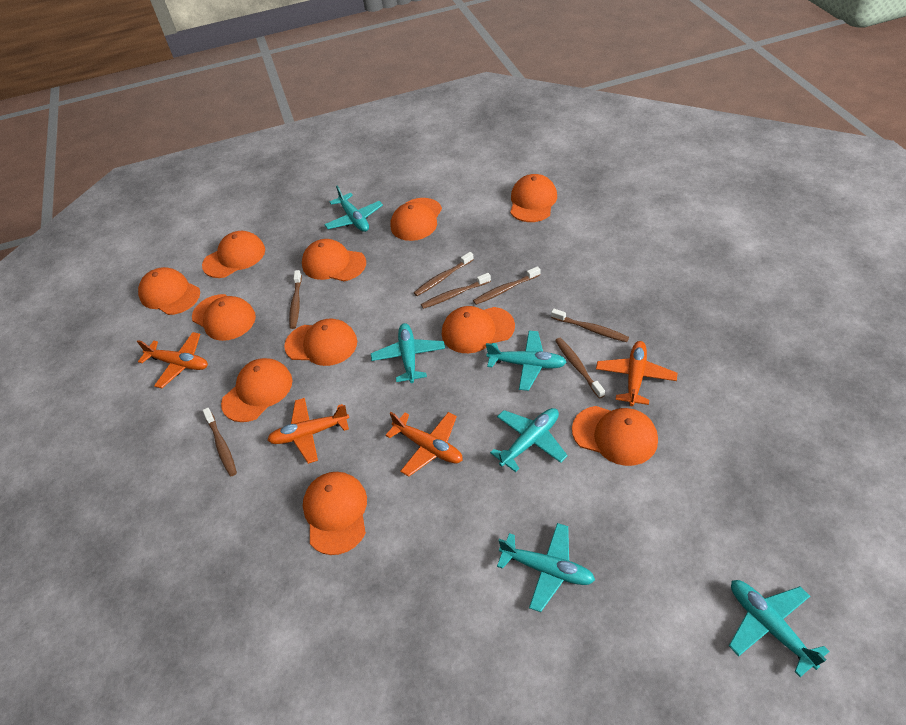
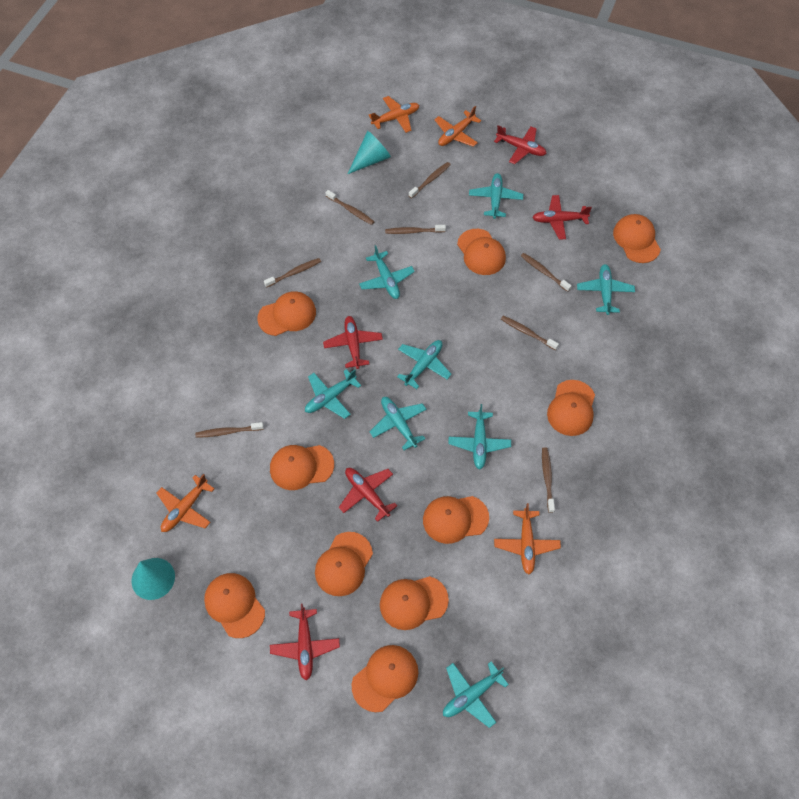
brown toothbrush: [203,408,237,476] [289,270,302,329] [414,252,474,296] [421,273,491,309] [473,266,540,305] [551,309,629,342] [555,338,605,399] = 7 -> [195,422,264,438] [264,258,321,288] [325,190,374,225] [385,225,446,234] [409,162,451,198] [501,316,559,350] [521,253,572,292] [542,447,555,513] = 8
orange cap: [138,267,200,315] [192,294,256,341] [202,231,265,278] [221,358,292,422] [284,319,357,366] [302,239,366,281] [303,472,367,555] [391,198,442,241] [442,306,515,353] [510,174,557,222] [572,406,658,466] = 11 -> [204,573,265,638] [257,291,316,336] [270,445,334,490] [315,532,373,596] [352,645,418,712] [380,576,449,630] [423,496,489,544] [457,229,506,275] [547,380,595,436] [613,214,661,263] = 10
red plane: none = 0 -> [270,604,340,681] [323,316,383,369] [339,468,397,522] [494,125,547,164] [532,195,592,240] = 5
turquoise cone: none = 0 -> [131,558,175,600] [348,131,391,174] = 2
turquoise plane: [324,186,383,232] [371,323,445,383] [486,331,567,391] [490,408,568,472] [497,523,595,612] [729,580,830,677] = 6 -> [305,369,361,419] [359,245,415,299] [370,397,427,450] [397,340,452,389] [443,661,509,728] [448,404,511,470] [469,173,523,219] [577,264,635,315] = 8

